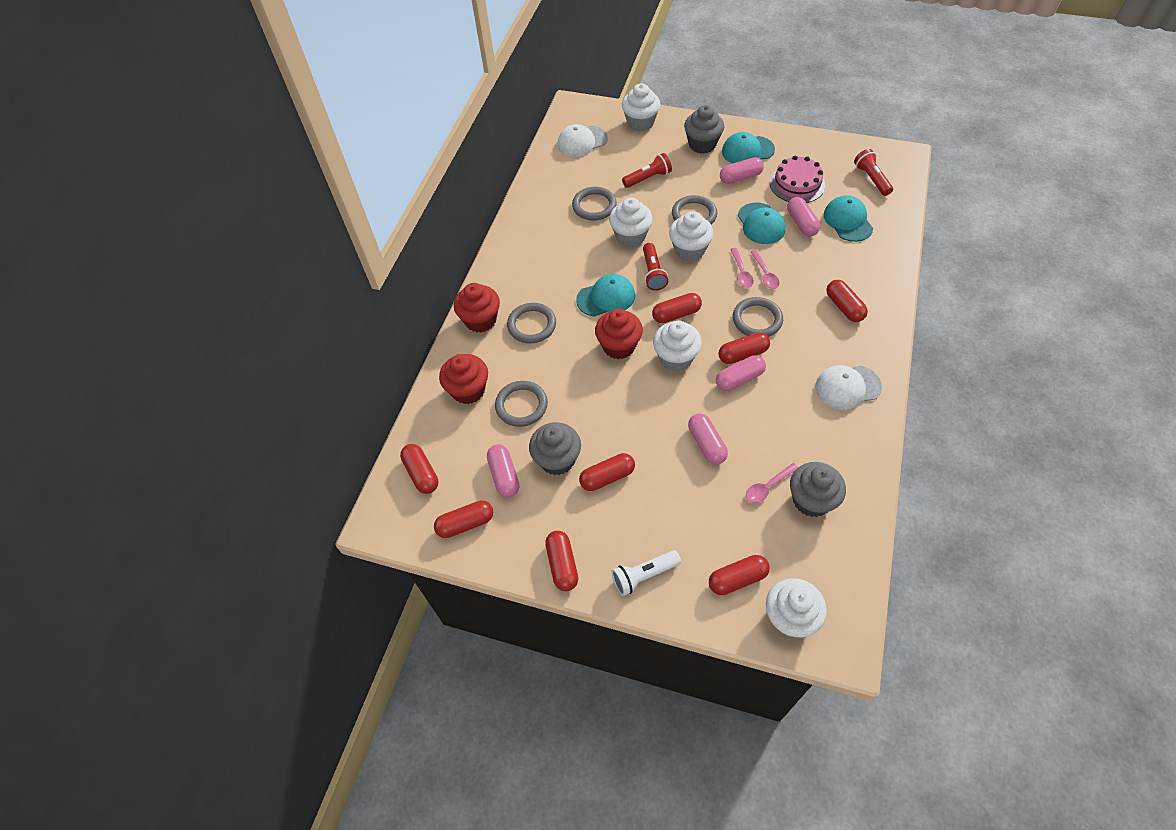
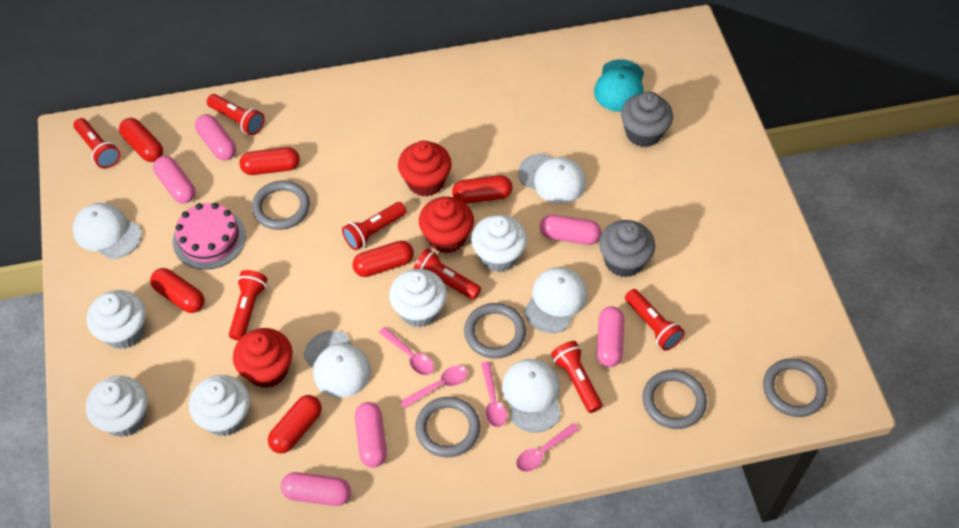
grey cupcake: [529,422,581,475] [684,105,724,153] [790,462,846,517] = 3 -> [599,220,655,277] [621,91,673,147] = 2
pink capsule: [487,444,519,498] [688,413,728,464] [716,355,766,391] [720,157,764,184] [787,197,820,236] = 5 -> [153,156,195,203] [195,114,236,160] [281,472,351,506] [355,402,387,467] [540,215,601,245] [597,306,624,367] = 6
pink spoon: [730,248,754,288] [746,463,799,503] [750,250,780,289] = 3 -> [379,327,434,375] [400,366,468,408] [481,362,507,427] [516,423,579,472] = 4
red capsule: [400,444,438,494] [434,500,493,538] [545,531,578,591] [579,453,635,491] [652,293,702,323] [709,555,770,595] [719,332,770,364] [826,280,868,322] = 8 -> [119,118,163,162] [150,268,204,313] [239,147,300,175] [268,395,322,454] [352,241,414,277] [452,175,512,204] = 6
red flashlight: [622,153,672,188] [643,243,668,291] [854,149,893,196] = 3 -> [73,118,120,169] [207,94,265,135] [229,270,267,341] [342,202,406,250] [414,248,481,300] [551,341,602,413] [625,289,685,351] = 7
turquoise cap: [576,274,635,317] [722,132,775,164] [738,202,786,244] [824,195,873,242] = 4 -> [594,59,644,112] = 1
white cap: [558,124,608,157] [815,365,882,410] = 2 -> [73,203,142,259] [304,330,371,398] [502,359,561,433] [518,153,586,204] [524,267,587,333] = 5
white flashlight: [612,550,681,596] = 1 -> none = 0

